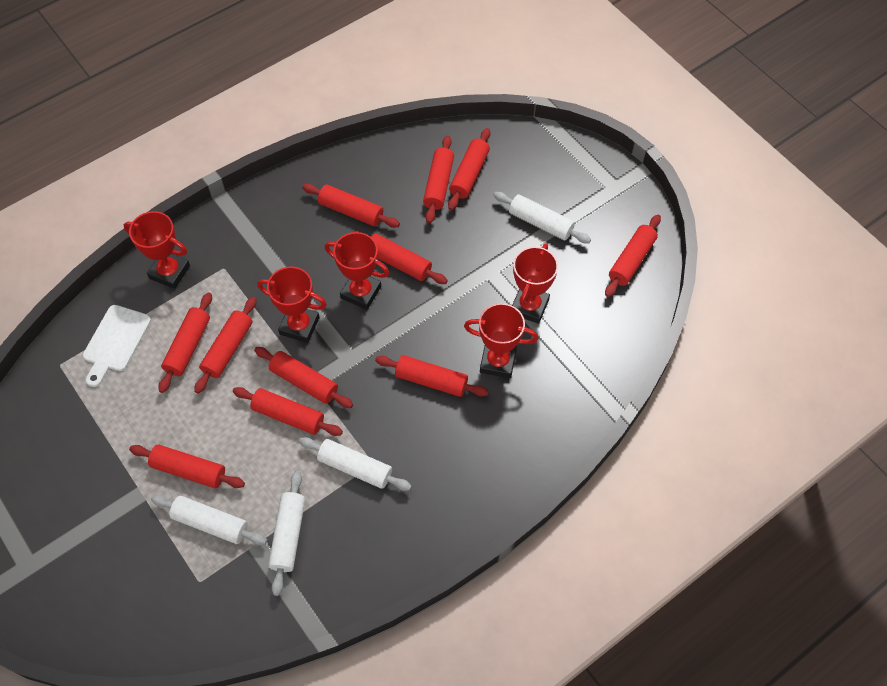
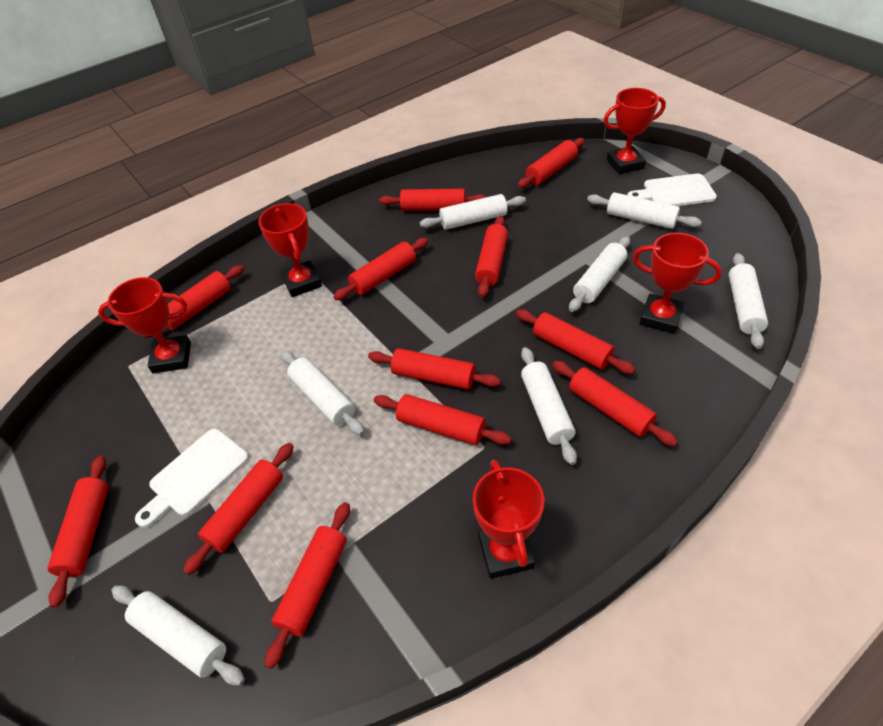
red rolling pin: [129,445,245,488] [159,292,212,393] [194,297,257,394] [233,387,343,436] [254,347,353,408] [302,184,400,228] [352,231,448,284] [375,355,489,397] [423,136,454,223] [448,128,490,211] [605,214,661,297] = 11 -> [47,456,109,608] [142,265,244,338] [183,443,294,575] [265,502,350,669] [333,238,428,300] [368,348,501,390] [374,394,511,445] [379,189,486,211] [475,216,508,297] [516,309,636,374] [518,138,584,188] [552,361,678,446] = 12
white cutting board: [83,305,151,387] = 1 -> [135,429,249,528] [627,174,717,206] = 2
white rolling pin: [151,495,267,545] [268,471,305,596] [299,437,412,491] [493,192,591,243] = 4 -> [112,585,245,686] [281,350,365,436] [420,194,526,230] [521,347,577,465] [569,236,630,312] [587,192,702,229] [728,253,768,349] = 7

